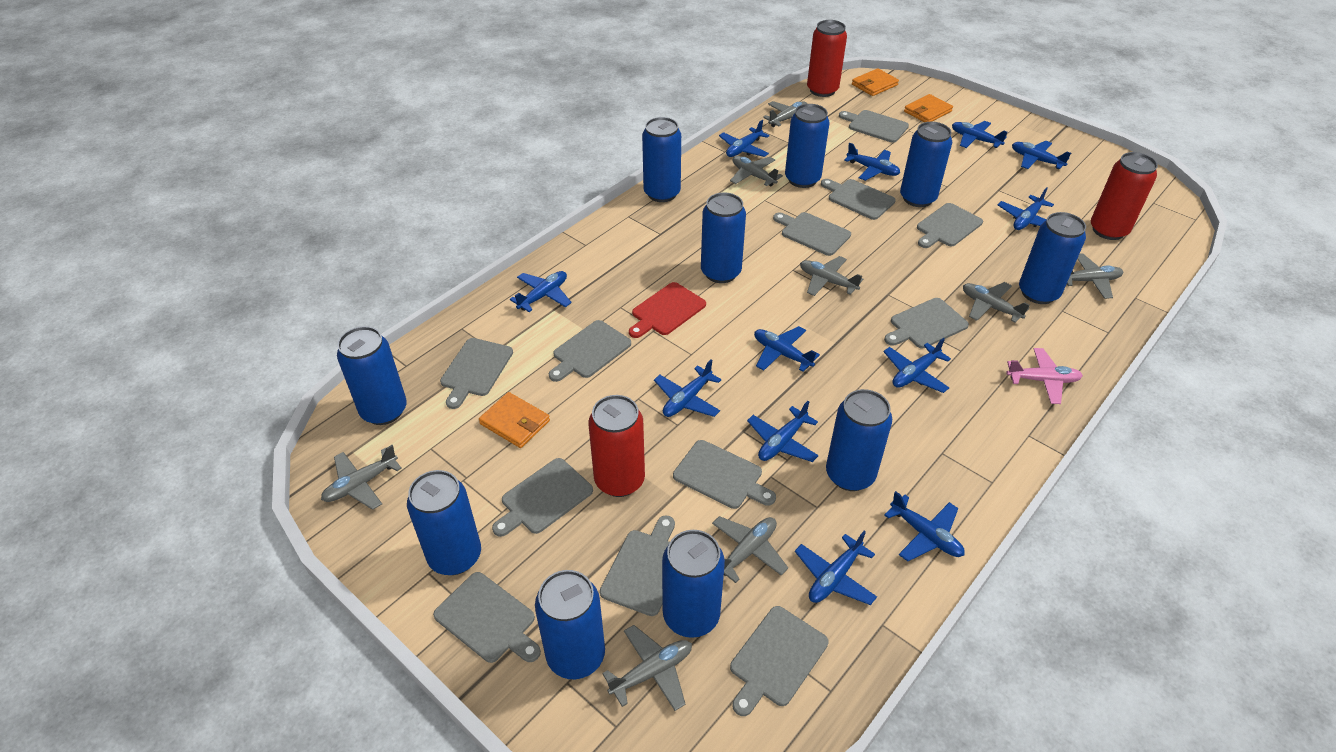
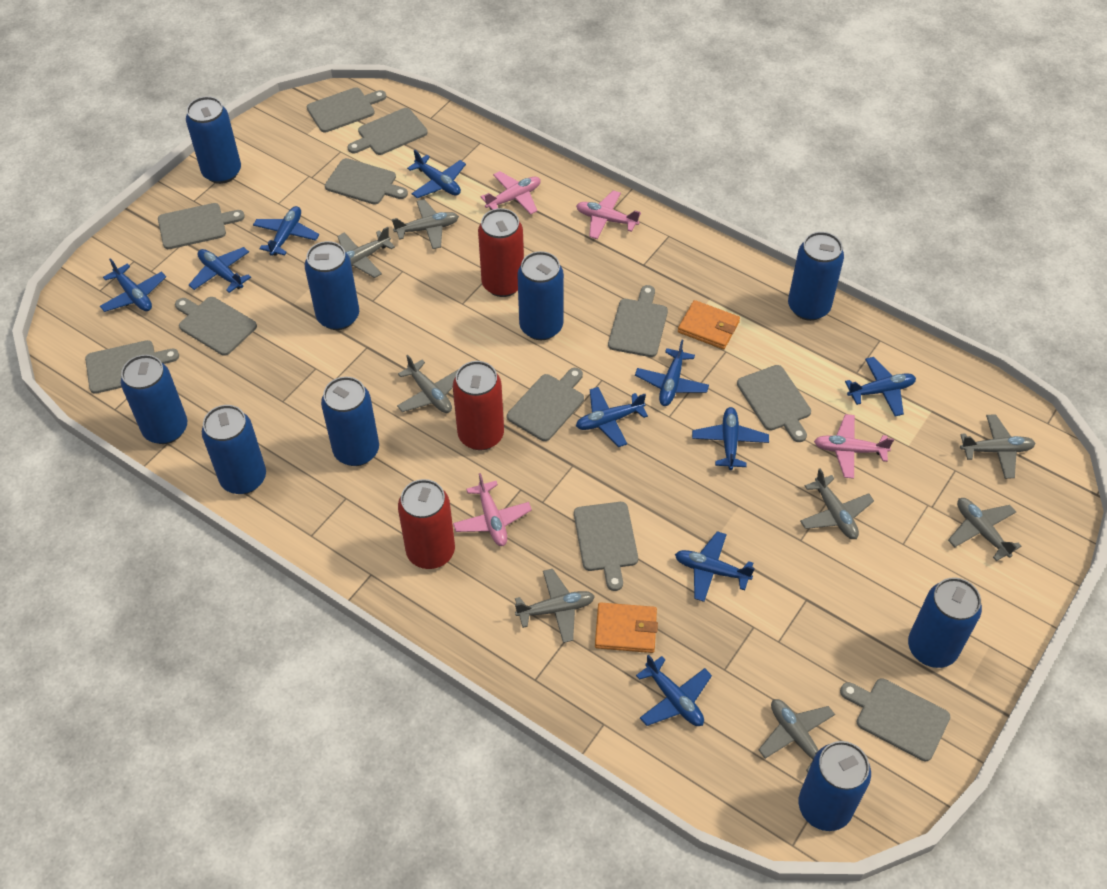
blue can: [337,326,407,425] [407,470,481,575] [535,570,605,679] [642,117,681,202] [662,530,725,638] [701,193,746,283] [785,104,830,188] [826,389,892,491] [900,122,952,207] [1019,212,1086,304] = 10 -> [121,355,187,444] [186,96,241,184] [202,405,266,494] [305,241,359,330] [321,377,379,466] [517,251,564,340] [788,232,844,321] [799,741,871,831] [908,578,982,668] = 9
blue plane: [510,271,572,312] [654,360,721,417] [719,120,770,157] [747,401,819,462] [754,326,820,372] [795,531,877,605] [844,143,900,181] [883,338,951,393] [884,491,965,561] [952,121,1008,148] [998,187,1054,230] [1012,141,1071,169] = 12 -> [100,258,166,312] [189,247,251,293] [253,206,319,256] [407,150,466,198] [576,387,648,447] [635,340,709,406] [636,655,712,726] [675,531,755,602] [692,407,769,470] [845,357,916,417] = 10
grey cutting board: [433,572,541,663] [440,338,513,409] [492,458,593,537] [549,320,631,382] [600,515,675,616] [673,440,776,509] [730,606,829,716] [773,212,851,256] [821,179,896,220] [839,110,909,143] [884,298,969,348] [917,203,983,248] = 12 -> [85,340,179,394] [158,203,245,249] [175,297,257,356] [307,88,386,133] [325,158,408,205] [348,108,428,155] [507,368,584,441] [574,502,638,591] [608,285,668,357] [737,365,811,442] [840,678,950,761] = 11
orange wallet: [479,392,550,448] [852,68,899,96] [904,94,953,122] = 3 -> [595,602,658,653] [678,300,740,349] = 2
pink plane: [1006,348,1083,404] = 1 -> [453,473,532,546] [481,171,541,215] [576,191,641,239] [814,414,894,479] = 4
red cutting board: [629,282,706,338] = 1 -> none = 0

